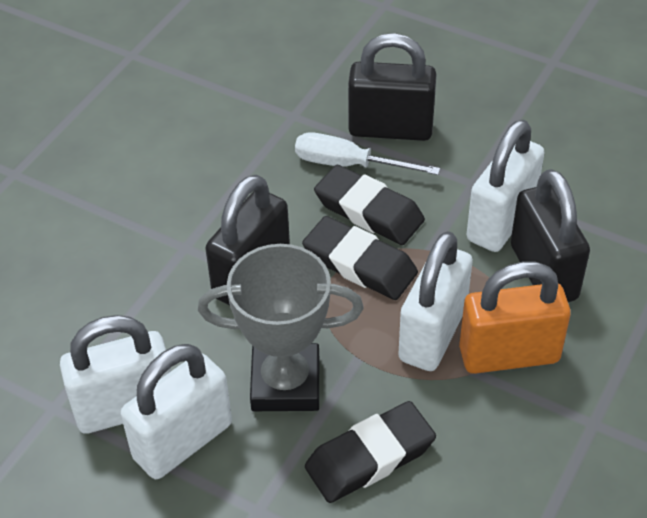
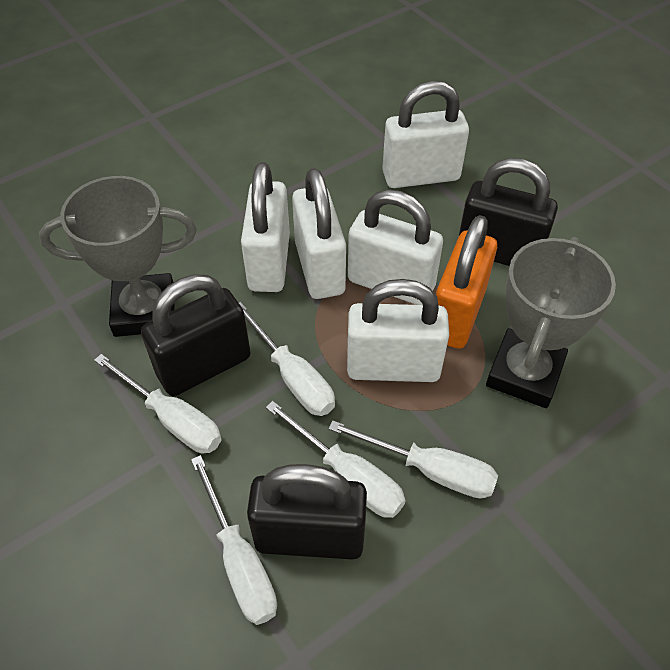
black eraser: [302,216,418,300] [305,401,436,503] [314,165,425,245] = 3 -> none = 0
grey trophy: [198,244,364,411] = 1 -> [39,176,197,337] [486,237,616,408] = 2
white padlock: [60,315,171,433] [121,344,232,479] [398,231,473,371] [467,120,545,252] = 4 -> [241,162,290,292] [292,168,346,299] [347,279,449,382] [348,190,443,305] [382,81,469,188] = 5
white screwdriver: [295,132,440,175] = 1 -> [94,354,222,454] [191,455,277,625] [239,302,335,416] [266,401,405,518] [329,420,498,499] = 5

